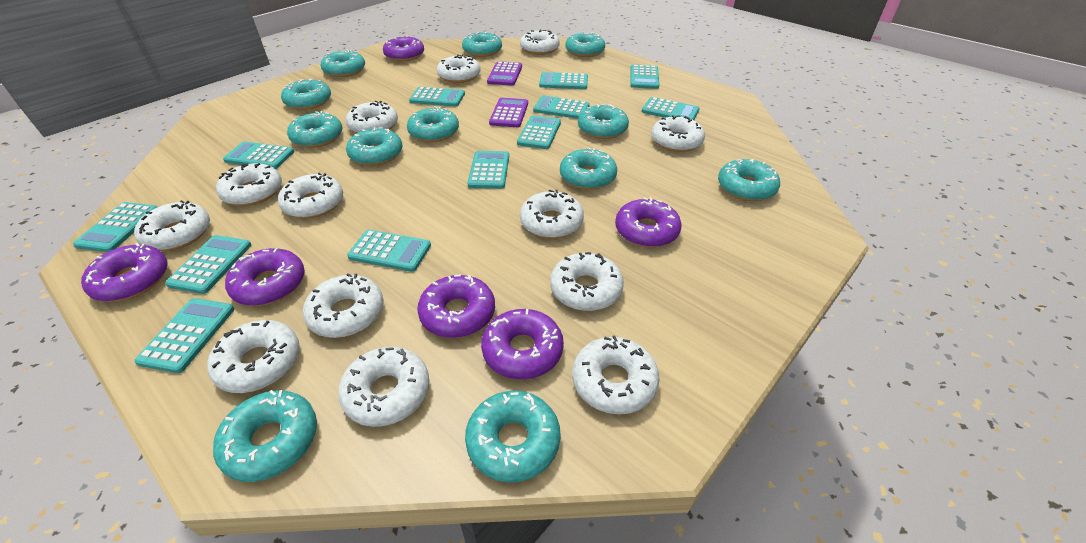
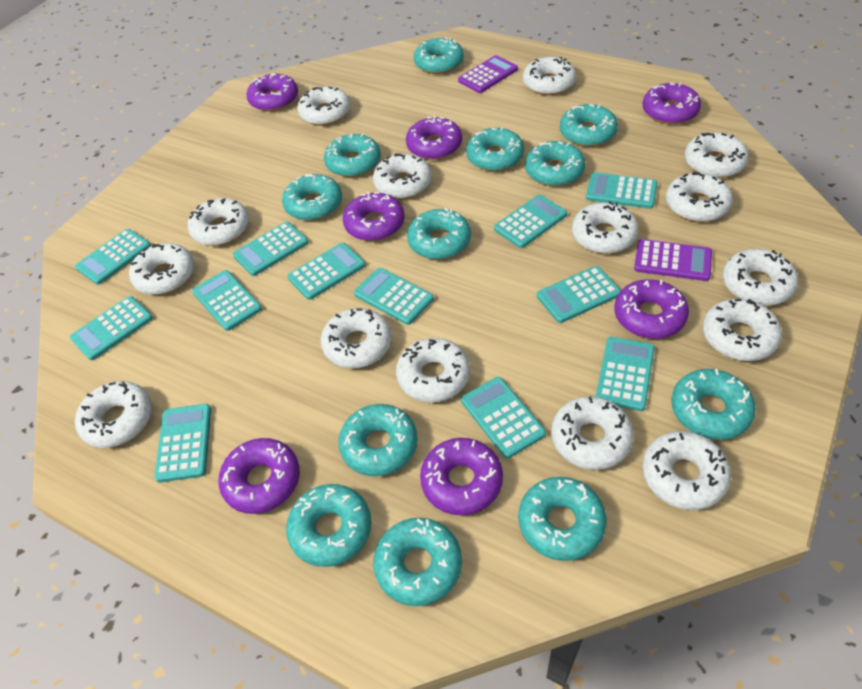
purple donut: [81,243,168,302] [225,248,305,306] [383,35,424,62] [417,275,495,338] [481,309,564,379] [615,197,682,247] = 6 -> [218,438,300,514] [247,73,298,111] [343,192,405,241] [406,116,462,160] [420,438,503,515] [615,279,689,339] [642,83,701,124] = 7
white donut: [134,200,210,251] [207,320,300,393] [216,163,282,206] [278,173,343,218] [303,273,384,338] [338,347,430,427] [346,101,398,133] [437,54,481,83] [520,30,560,55] [520,190,584,238] [550,252,624,311] [572,335,660,414] [651,115,705,152] = 13 -> [75,381,152,448] [129,243,194,295] [188,198,249,246] [297,86,350,126] [321,308,392,368] [373,153,432,199] [396,338,470,402] [523,57,576,95] [551,396,634,470] [572,201,639,254] [642,431,731,510] [666,172,733,222] [685,132,749,178] [703,299,782,361] [723,249,798,306] = 15

